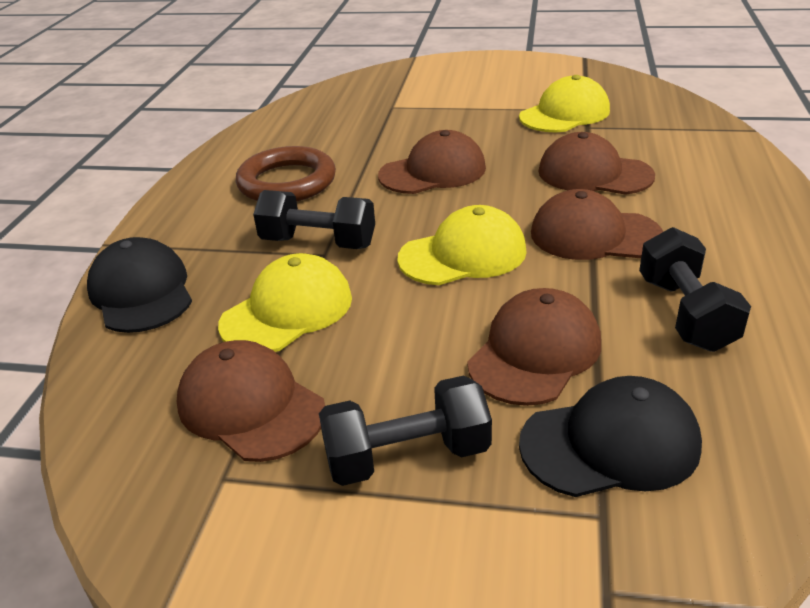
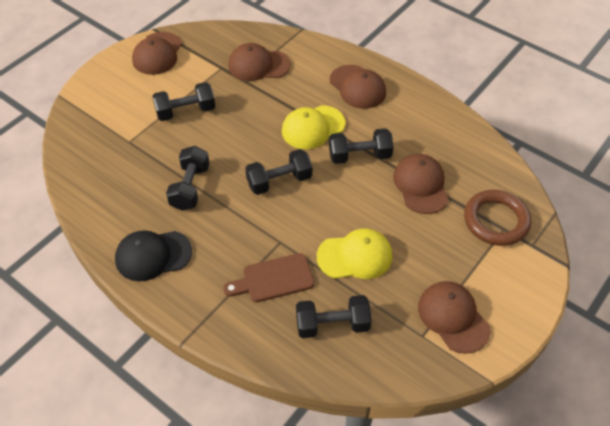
black cap: [87,237,192,333] [519,376,702,497] = 2 -> [115,230,192,281] = 1
black dumbbell: [253,190,375,249] [319,375,492,486] [639,227,751,352] = 3 -> [153,82,215,121] [166,146,209,211] [245,149,312,195] [296,295,372,338] [329,128,394,164] = 5
brown cutting board: none = 0 -> [223,253,314,302] = 1
yellow cap: [218,253,352,352] [397,205,527,285] [519,75,610,132] = 3 -> [282,105,345,149] [317,229,393,279] = 2

